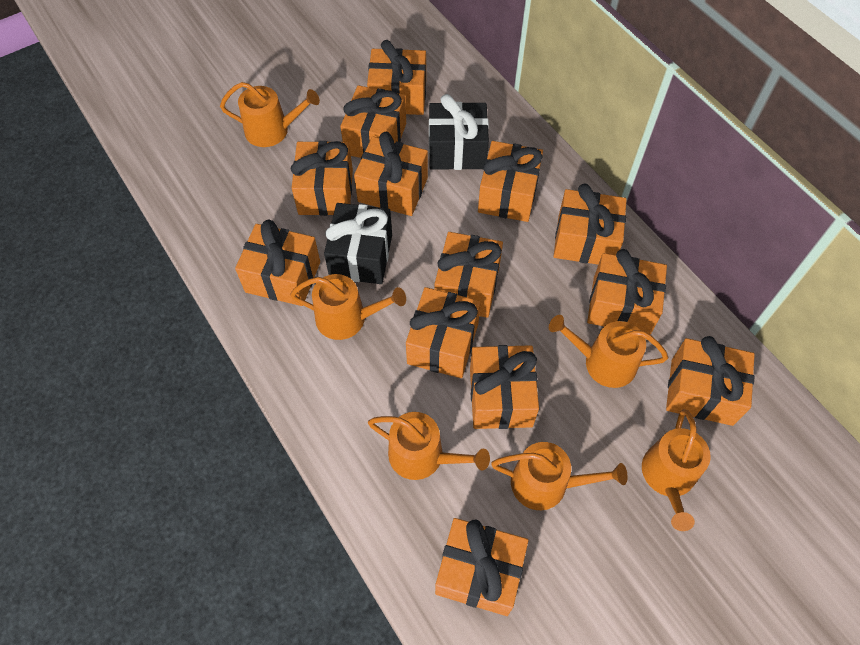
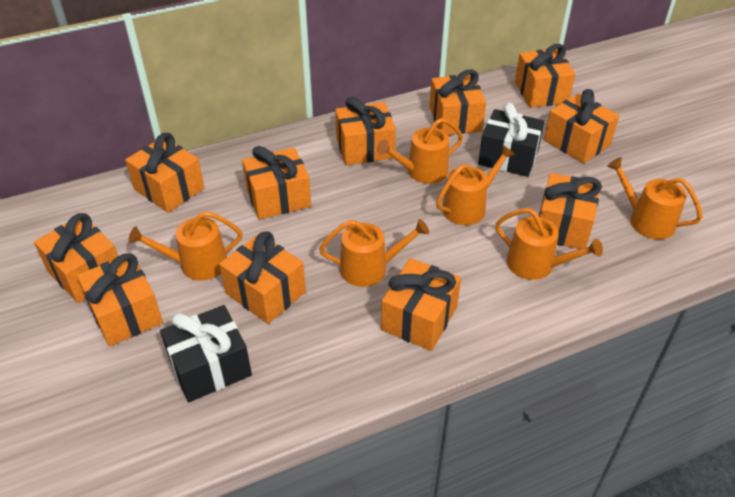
orange gift: [235,219,320,306] [291,141,353,216] [340,85,406,158] [354,132,428,216] [367,40,426,115] [406,287,481,378] [435,232,503,318] [435,518,528,616] [470,345,539,429] [478,141,543,222] [554,183,627,264] [587,249,667,335] [666,336,755,426] = 13 -> [34,213,118,303] [77,254,163,347] [125,133,204,213] [219,231,306,324] [242,146,311,220] [335,97,396,165] [381,258,461,351] [430,70,486,135] [515,44,575,108] [539,173,602,249] [544,89,619,164] = 11

